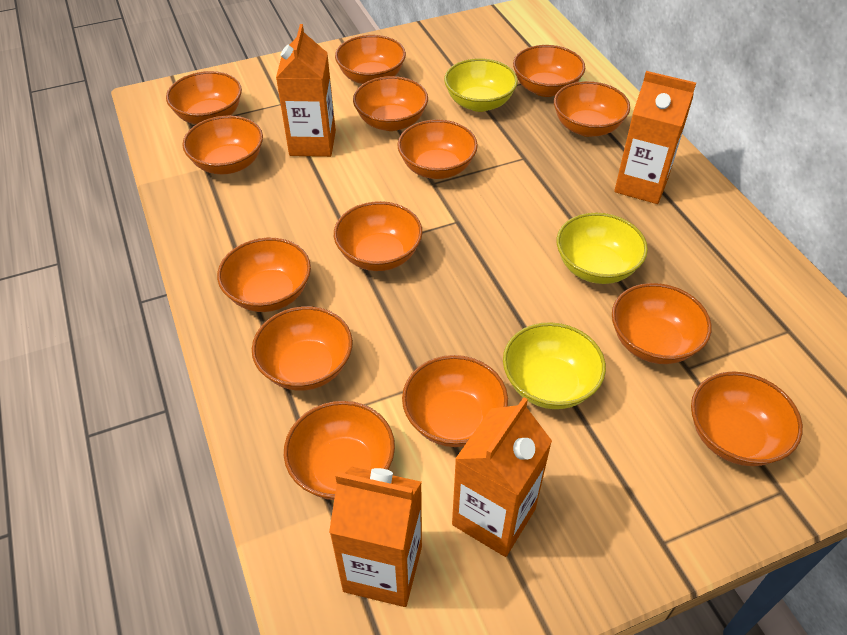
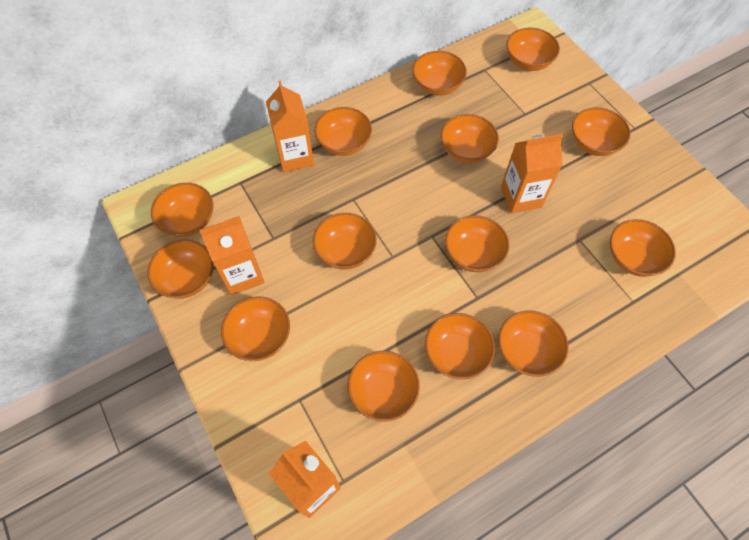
yellow bowl: [444,58,518,112] [503,322,606,409] [557,213,648,284] = 3 -> none = 0

